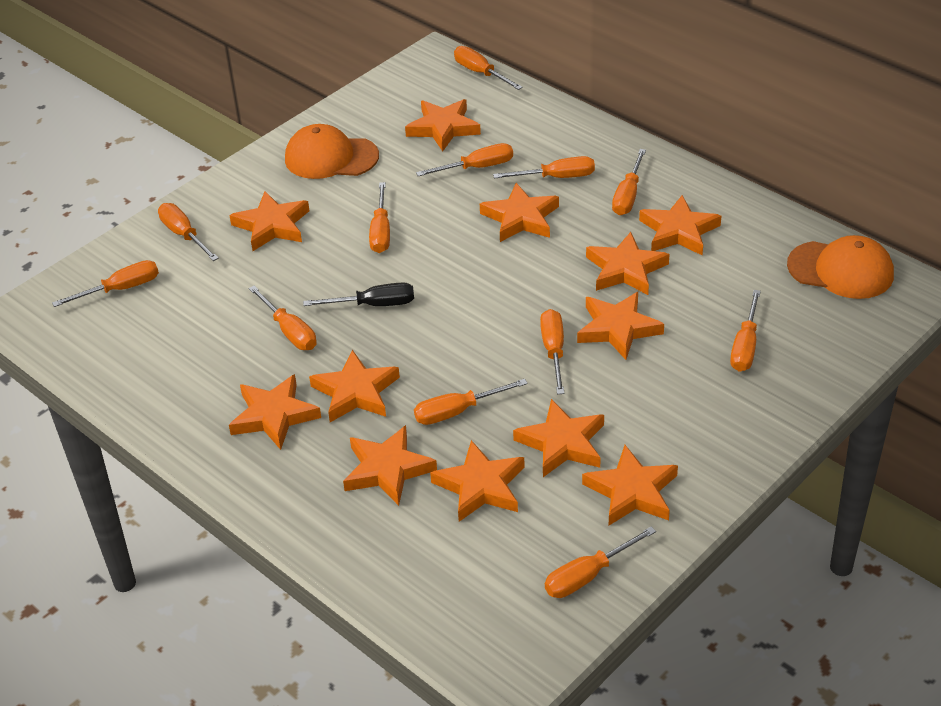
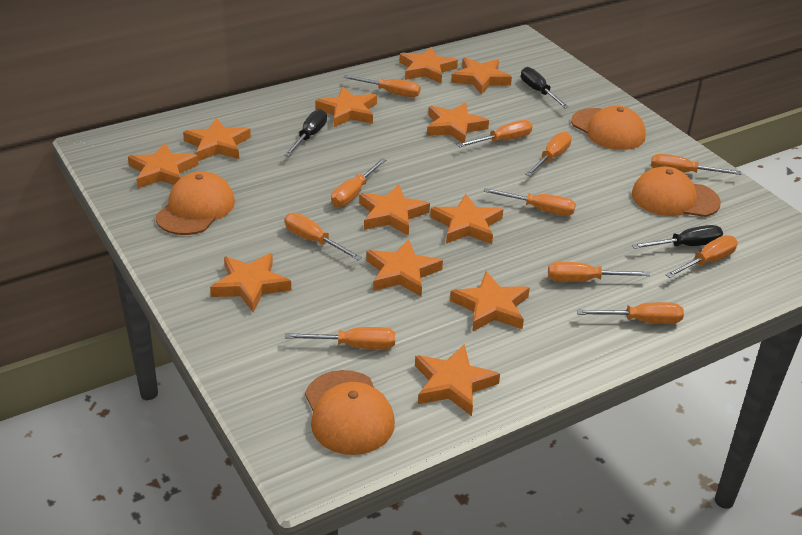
black screwdriver: [303,283,414,306] = 1 -> [284,109,327,157] [521,67,569,109] [632,225,723,249] = 3
orange cap: [285,124,379,179] [787,235,894,299] = 2 -> [155,171,235,235] [305,370,395,455] [571,106,646,150] [631,167,721,217] = 4
orange screwdriver: [52,260,159,307] [158,203,219,261] [248,286,317,350] [369,182,390,253] [414,379,528,425] [416,143,513,176] [454,46,523,90] [493,156,595,178] [540,309,564,394] [545,527,656,598] [612,149,646,215] [730,290,761,372] = 12 -> [285,213,362,260] [285,327,395,349] [331,158,386,207] [343,75,420,97] [457,120,532,147] [483,188,576,216] [525,132,572,176] [548,262,650,282] [577,302,684,324] [651,154,741,175] [665,235,738,278] = 11

